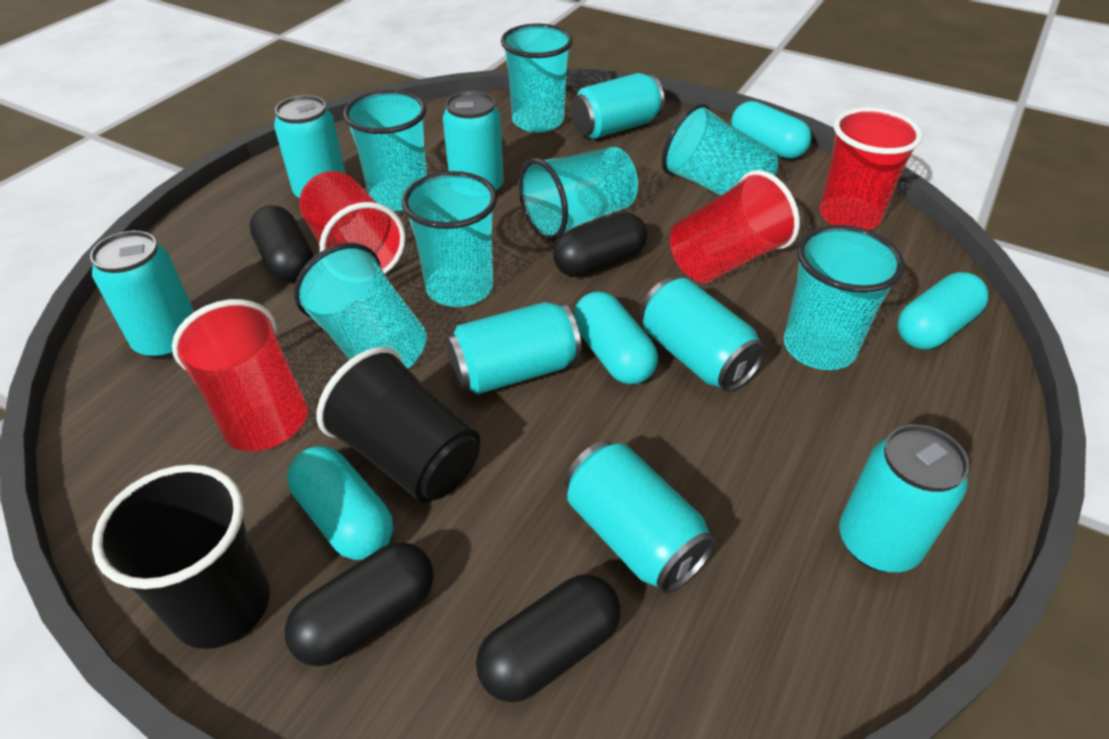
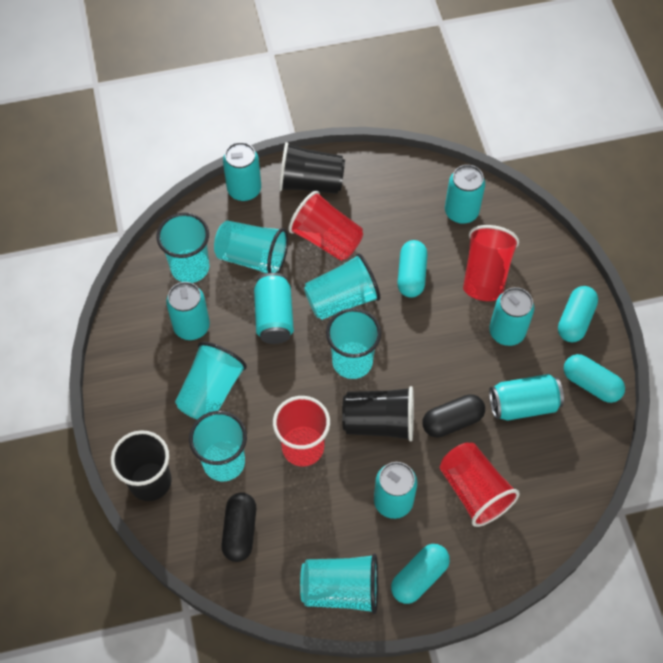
black capsule: [250,205,314,283] [285,542,434,667] [476,574,621,702] [553,212,647,277] = 4 -> [222,492,256,562] [422,394,485,438] = 2
black cup: [92,464,270,649] [316,347,480,502] = 2 -> [111,430,172,501] [279,142,345,194] [342,386,414,441] = 3
turquoise can: [90,231,194,359] [274,95,346,198] [443,91,504,192] [446,302,582,395] [565,441,716,594] [570,73,665,139] [640,278,766,392] [839,424,970,572] = 8 -> [166,282,210,340] [223,142,261,201] [254,273,294,344] [374,462,417,519] [445,165,485,224] [489,287,534,346] [489,374,564,421] = 7

